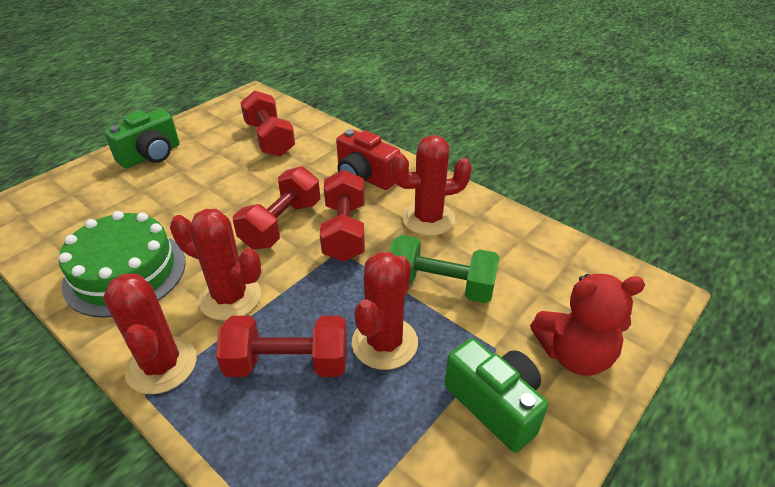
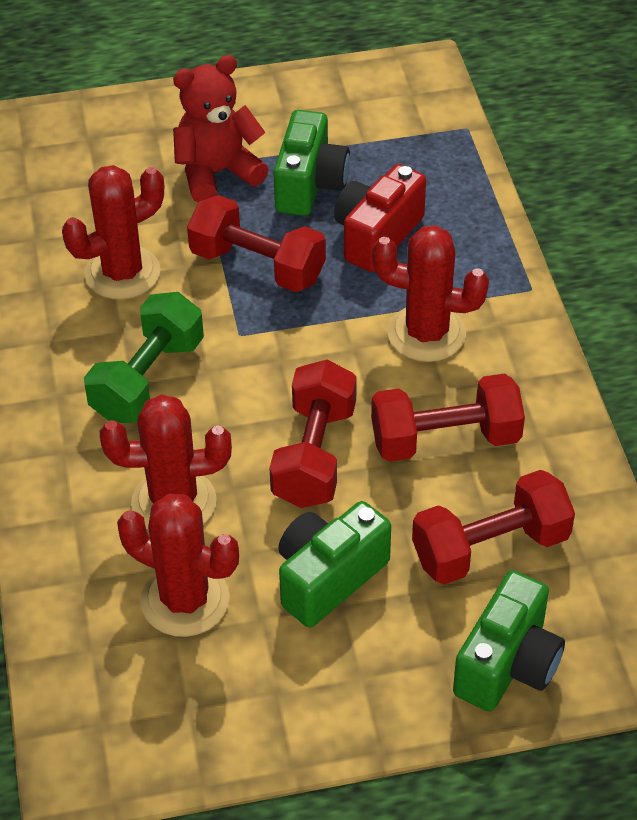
green cake: [59,211,186,318] = 1 -> none = 0
green camera: [104,109,180,168] [445,338,548,453] = 2 -> [273,110,350,216] [278,501,391,628] [453,570,565,711] = 3

